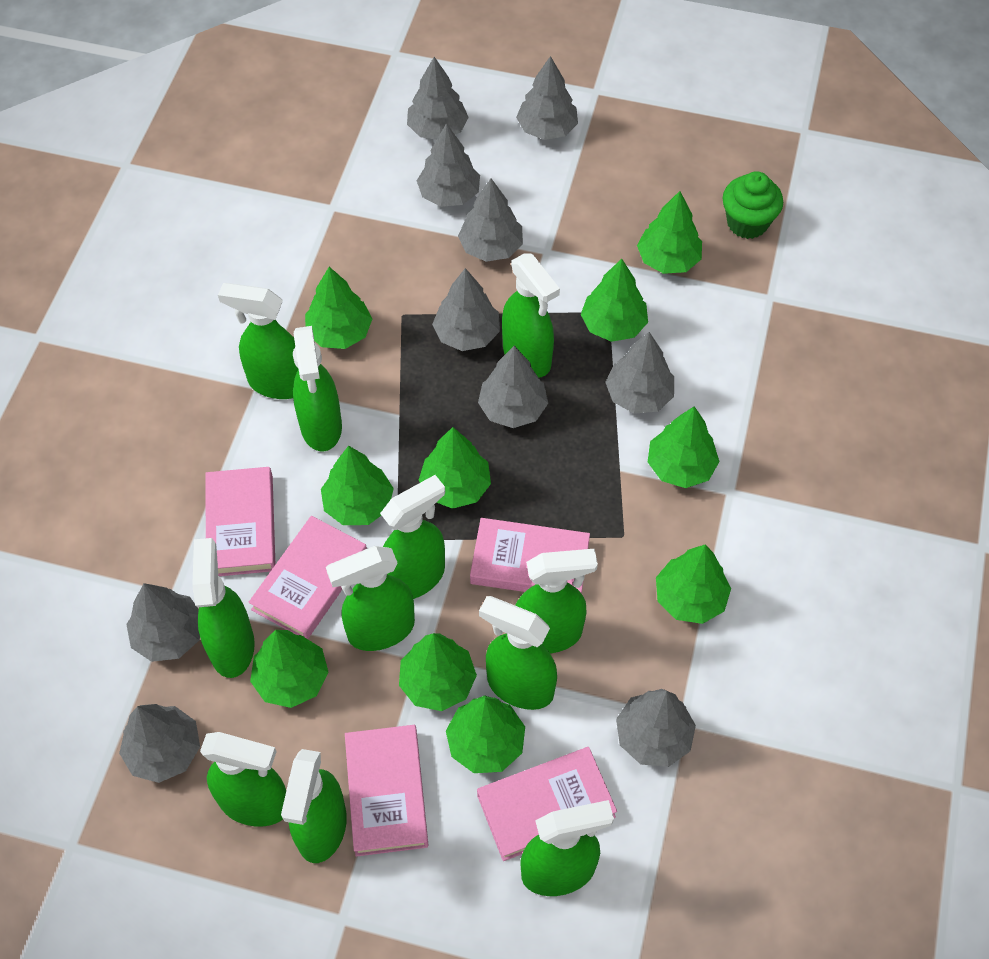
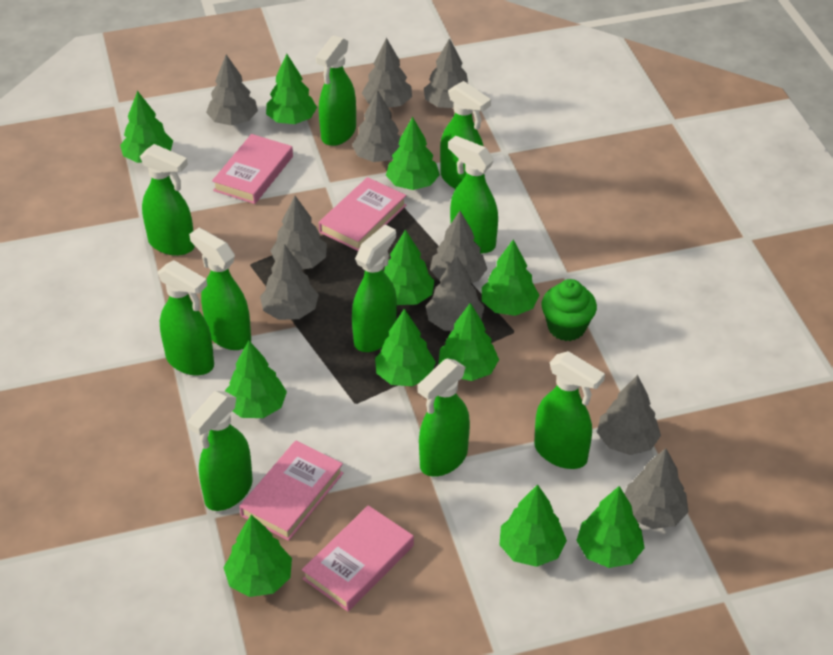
green spray bottle: [192,538,255,678] [200,732,286,827] [218,283,299,399] [281,749,347,863] [293,326,342,451] [326,546,415,651] [380,475,445,599] [479,596,557,710] [502,253,560,378] [515,549,598,654] [521,800,614,896] = 11 -> [140,144,195,256] [158,260,214,375] [188,391,253,511] [189,228,251,350] [316,35,356,146] [352,225,397,352] [418,358,470,477] [440,81,491,189] [448,136,498,254] [534,351,605,469] = 10
green tree: [250,630,329,708] [305,267,372,349] [321,446,394,525] [399,633,477,711] [419,427,491,509] [446,695,525,773] [581,259,648,342] [637,191,702,274] [648,406,720,488] [656,544,731,624] = 10 -> [120,91,173,163] [223,515,292,597] [225,341,287,418] [266,54,317,124] [375,309,436,386] [384,230,435,305] [386,117,440,190] [439,303,499,381] [482,239,539,316] [499,484,567,567] [576,486,644,568] = 11
pink book: [205,467,276,576] [248,516,367,639] [345,725,428,857] [470,518,590,594] [477,747,617,861] = 5 -> [212,134,293,204] [239,441,343,541] [302,505,414,611] [319,177,407,251] = 4

